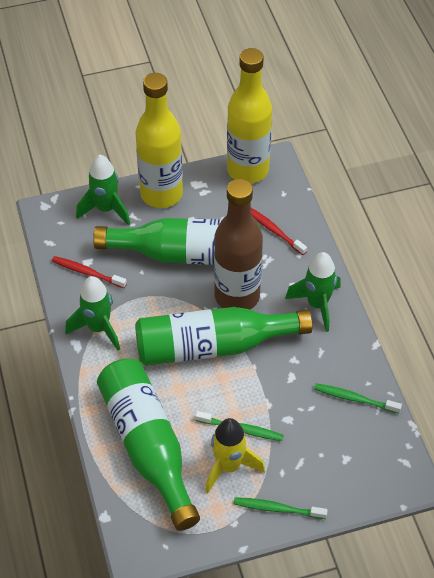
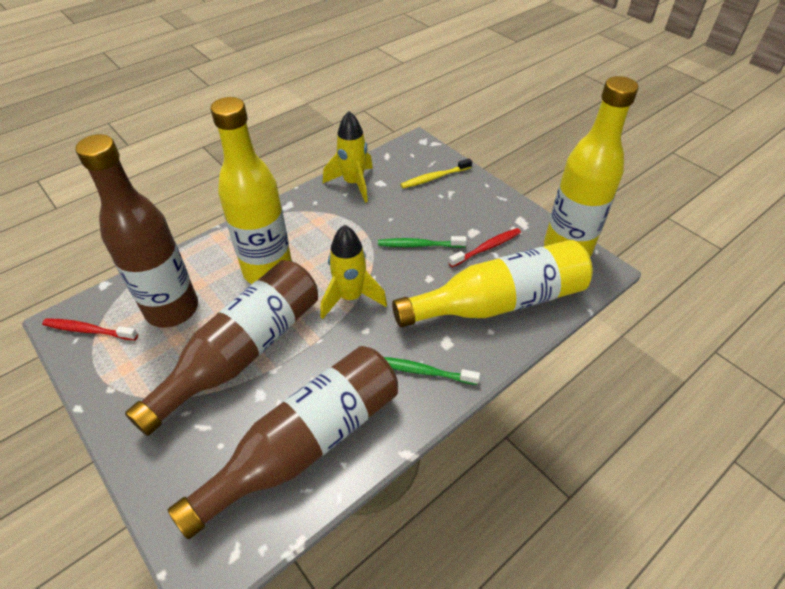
brown bottle: [214,179,263,309] = 1 -> [75,134,198,328] [125,260,318,436] [168,346,398,539] = 3
green bottle: [93,218,261,265] [97,358,200,531] [135,307,312,366] = 3 -> none = 0
green rocket: [65,276,120,350] [76,155,130,226] [285,252,341,332] = 3 -> none = 0
green toothbrush: [195,411,284,441] [234,497,328,519] [314,383,402,414] = 3 -> [378,236,467,248] [384,357,480,385] = 2
yellow bottle: [136,73,183,208] [227,48,272,184] = 2 -> [211,97,292,284] [392,240,593,328] [544,76,639,257] = 3
yellow rocket: [205,418,265,493] = 1 -> [321,225,387,319] [323,111,373,203] = 2
yellow toothbrush: none = 0 -> [400,158,472,188] = 1

